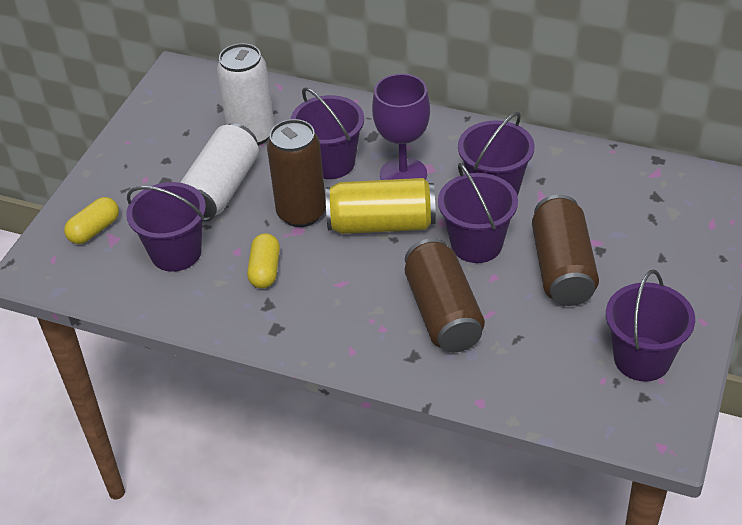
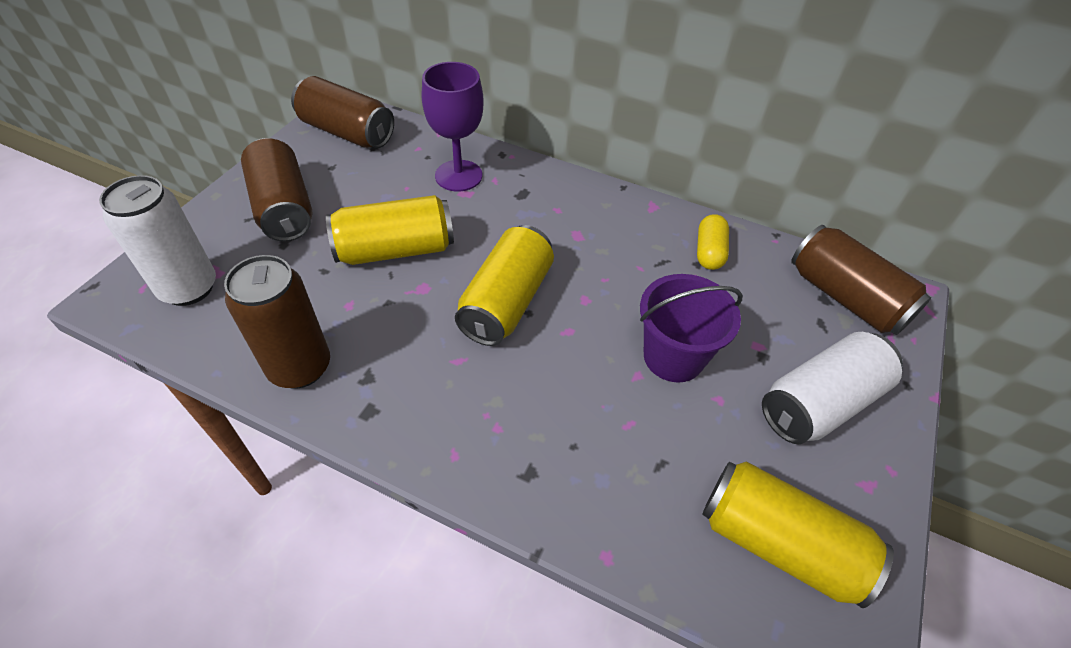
brown can: [267,119,326,227] [405,238,485,352] [532,195,599,306] = 3 -> [224,255,330,389] [241,138,312,242] [291,76,394,148] [791,225,931,335] = 4
purple bucket: [126,182,206,272] [291,87,364,179] [438,163,518,263] [458,112,535,196] [606,270,695,381] = 5 -> [640,274,743,382] = 1
yellow can: [326,178,436,234] = 1 -> [326,195,454,265] [455,225,554,346] [702,461,894,608] = 3
yellow capsule: [64,197,119,244] [247,233,280,288] = 2 -> [697,214,729,270] = 1

